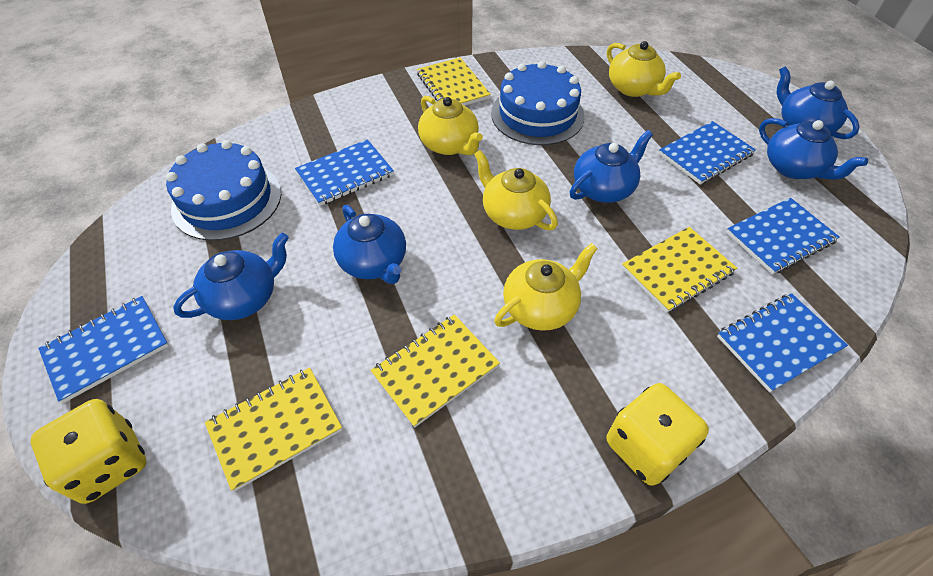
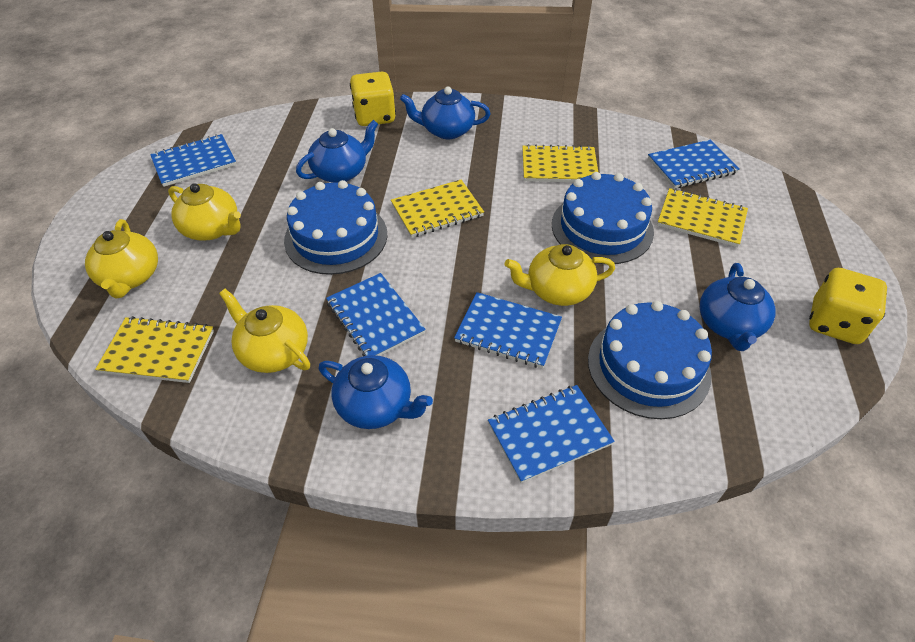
blue cake: [166,140,281,241] [491,61,585,145] = 2 -> [284,180,387,275] [552,172,654,264] [588,301,712,419] = 3
blue teapot: [173,233,289,320] [333,205,406,284] [570,130,653,203] [759,118,868,180] [777,66,860,139] = 5 -> [296,120,378,183] [319,355,433,429] [400,87,490,139] [700,263,775,351] = 4

